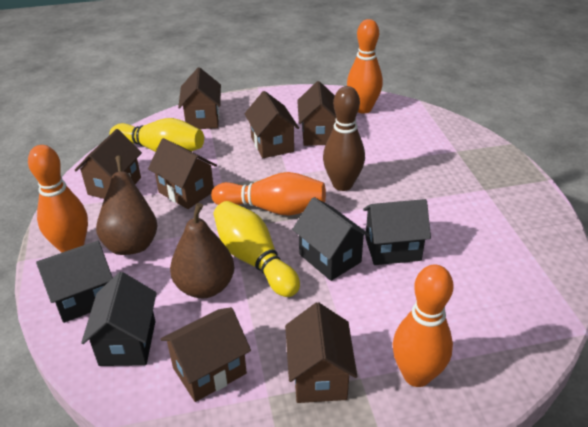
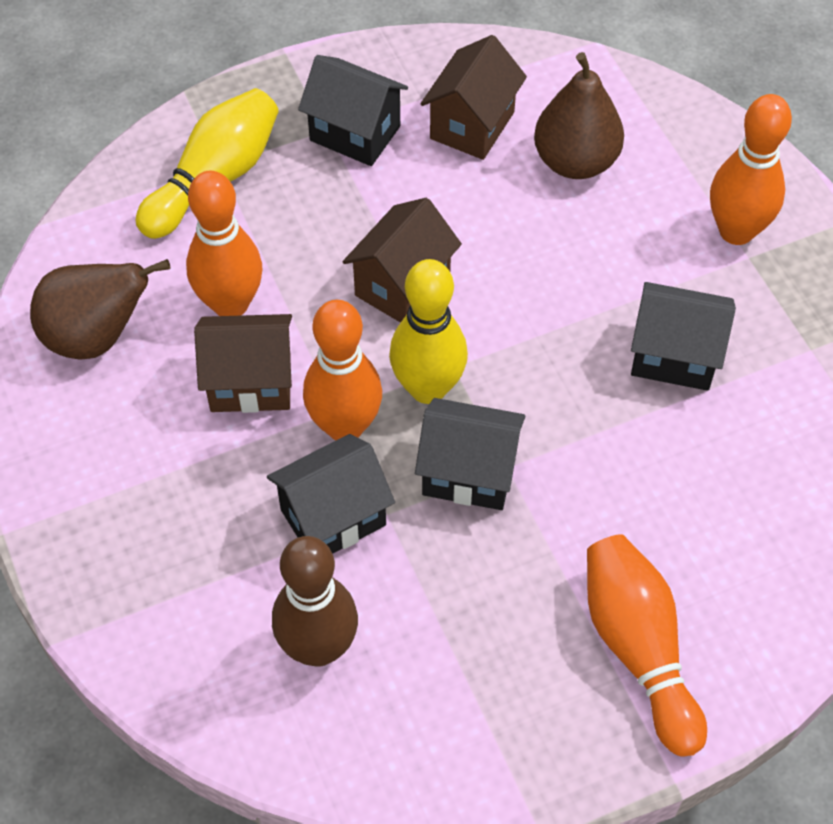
brown house: [74,129,142,199] [148,138,217,209] [160,307,251,402] [178,67,221,129] [244,91,299,158] [285,302,357,403] [297,81,336,146] = 7 -> [194,314,292,413] [343,198,462,323] [421,35,527,160] = 3

